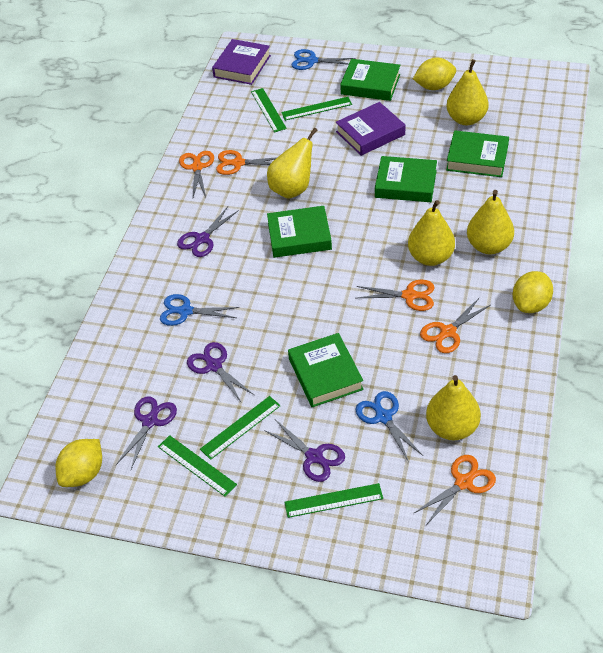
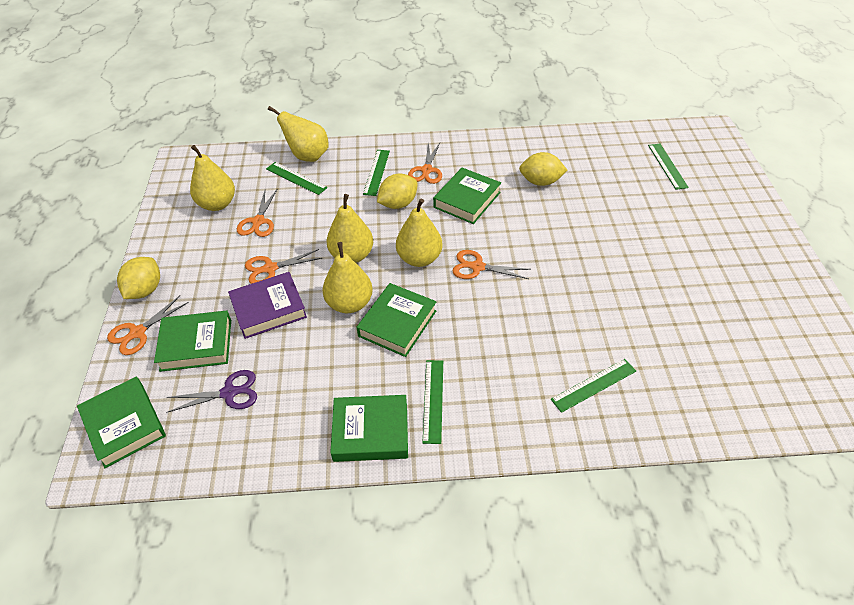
blue scissors: [160,294,239,326] [292,49,355,70] [356,391,423,462] = 3 -> none = 0
purple book: [212,39,271,85] [336,102,405,156] = 2 -> [228,272,307,339] = 1
purple scissors: [116,396,177,469] [177,206,239,257] [187,342,254,403] [264,419,345,482] = 4 -> [166,370,257,412] = 1

